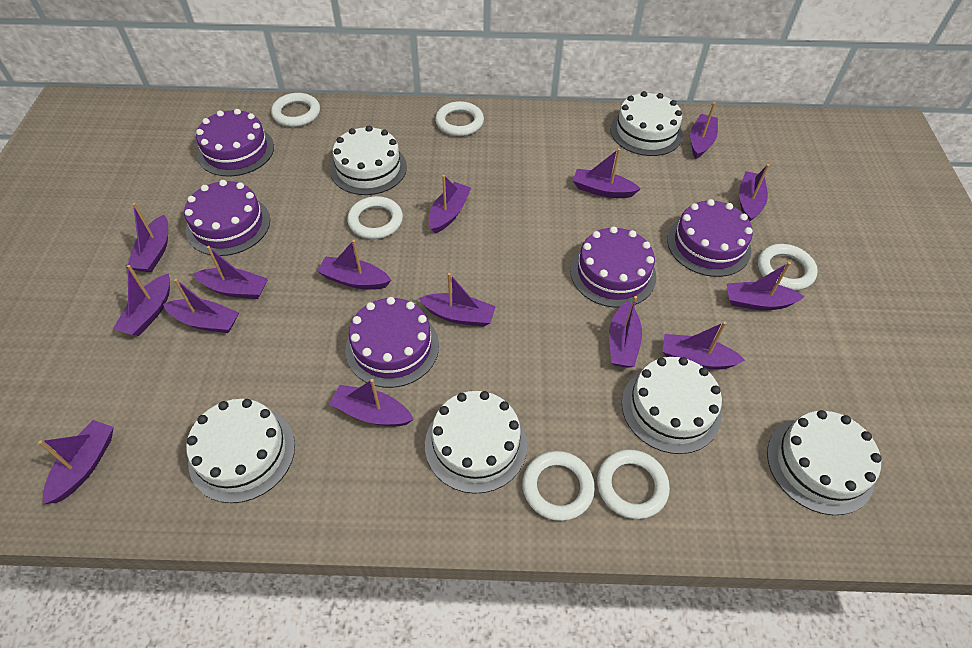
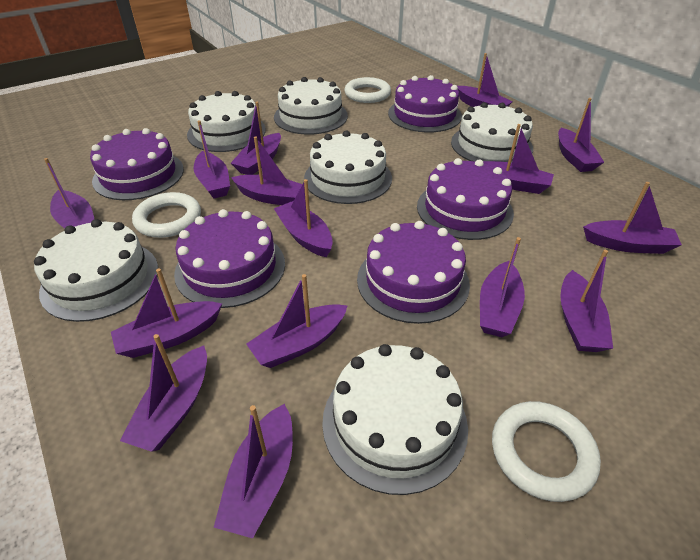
white ring: [271,93,320,127] [347,196,403,239] [435,101,484,136] [522,451,595,521] [597,449,670,519] [758,244,818,290] = 6 -> [132,192,201,238] [344,77,391,103] [492,401,601,502] = 3

